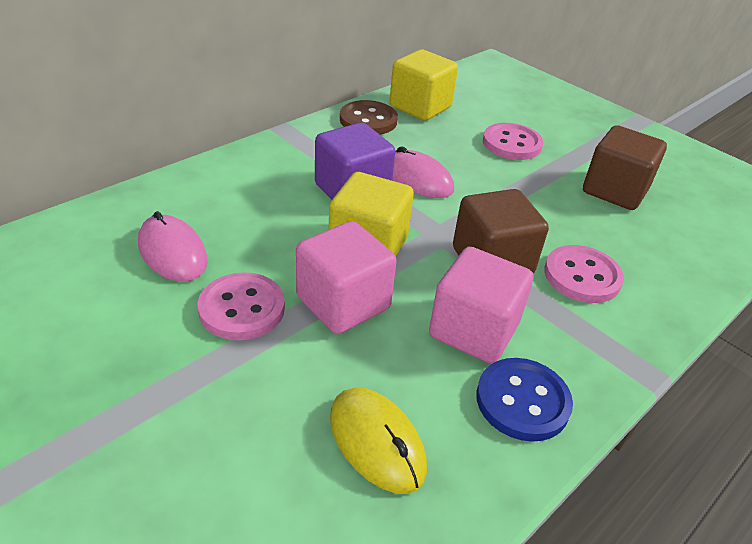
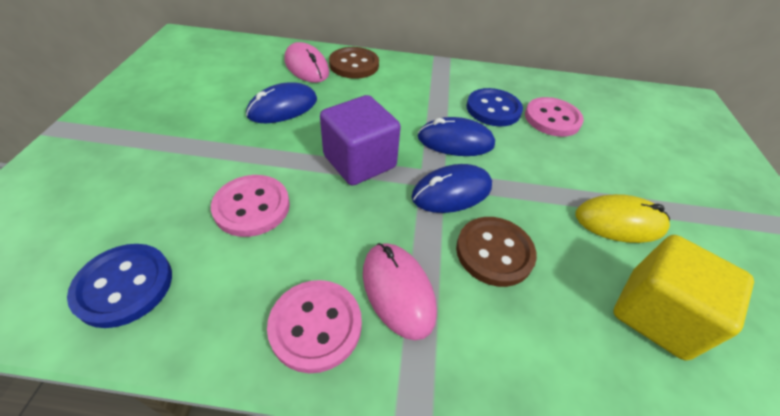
blue button: [476,358,573,442] = 1 -> [67,244,172,328] [467,88,523,126] = 2
blue mouse: none = 0 -> [246,82,317,123] [412,164,492,213] [418,117,495,156] = 3
brown button: [340,100,398,135] = 1 -> [329,47,379,79] [456,217,537,287] = 2
brown cube: [453,189,549,274] [583,125,667,210] = 2 -> none = 0
pink cube: [296,221,397,334] [429,247,533,364] = 2 -> none = 0
yellow cube: [329,172,414,256] [390,49,458,121] = 2 -> [613,235,754,361] = 1

